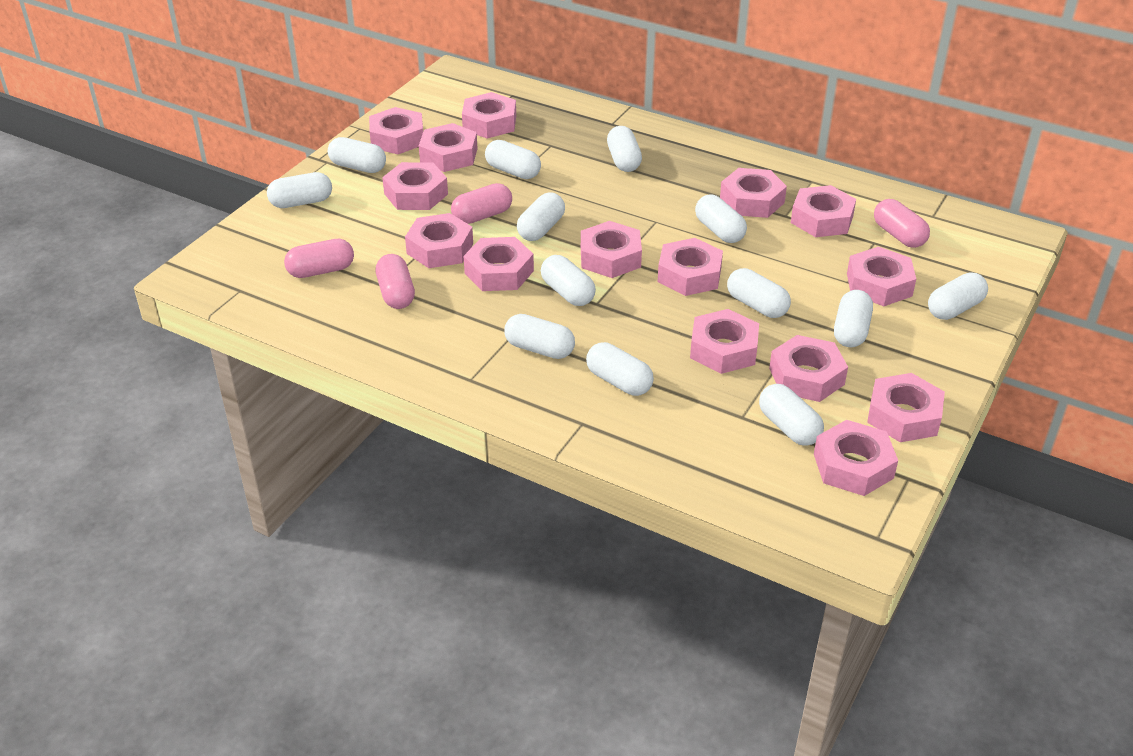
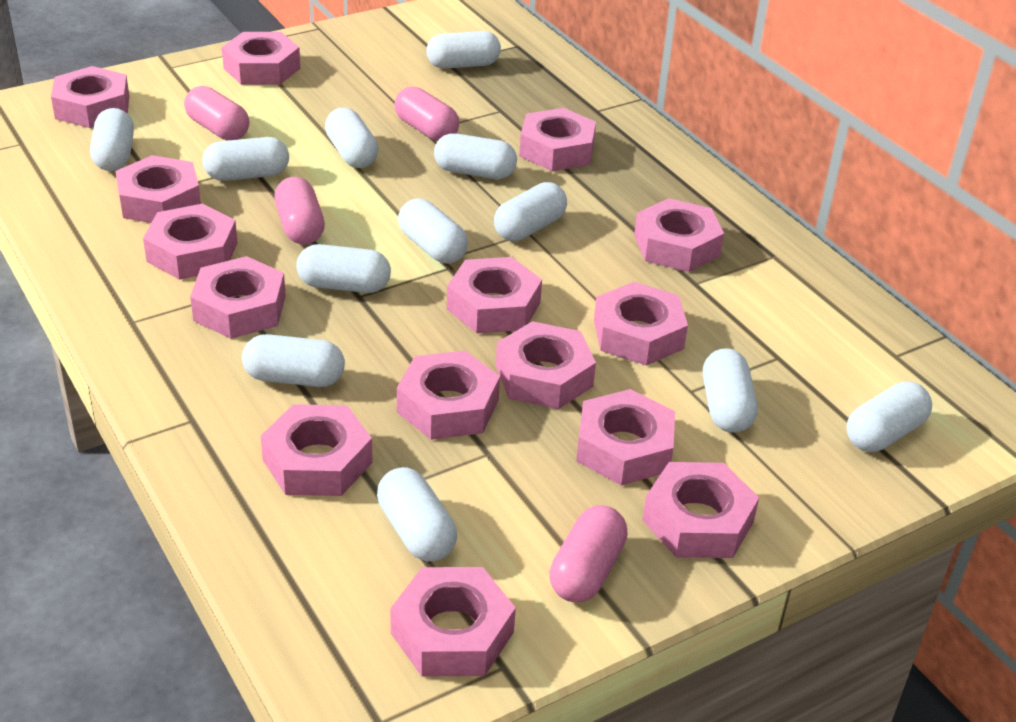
white capsule: [267,172,332,208] [328,137,386,173] [485,140,541,179] [504,314,575,359] [517,192,565,241] [541,255,596,306] [586,342,654,396] [607,126,642,172] [695,195,747,243] [727,268,791,318] [759,384,824,446] [834,290,873,347] [928,272,988,320] = 13 -> [90,108,134,171] [202,137,289,181] [242,334,345,387] [296,244,391,293] [325,108,379,168] [377,467,457,561] [398,198,468,264] [426,31,501,69] [434,133,517,179] [494,182,567,241] [703,348,757,433] [846,381,932,452] = 12

